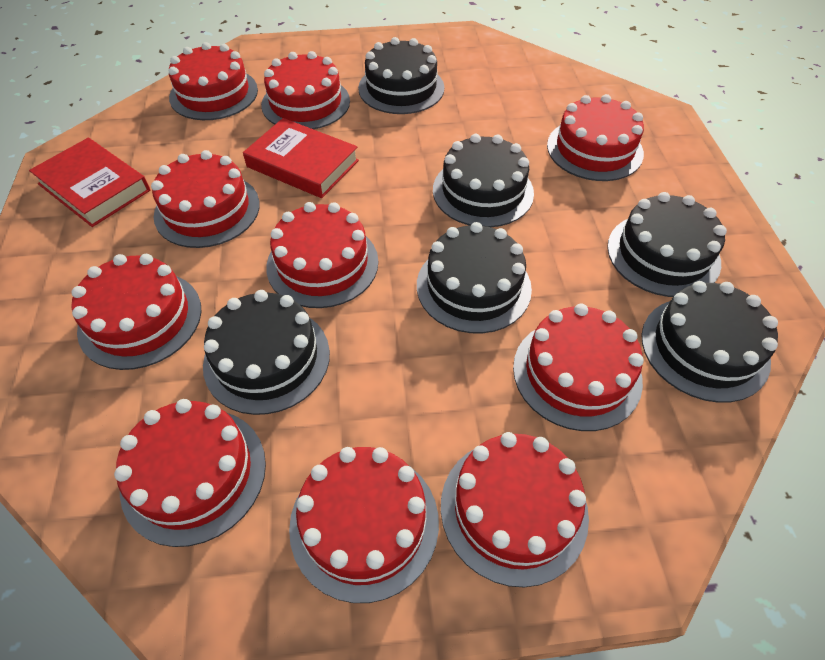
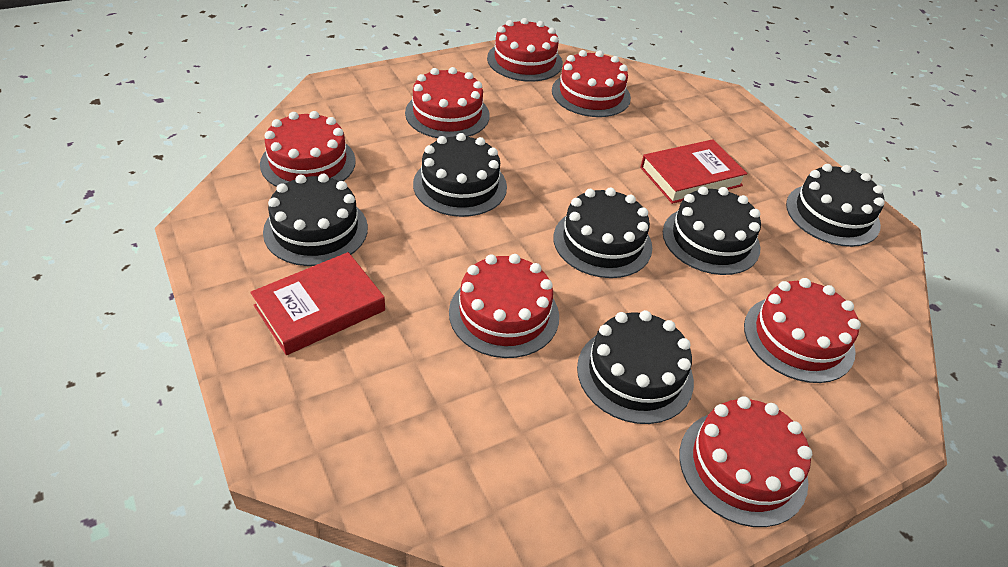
red cake: [72,254,202,370] [114,399,266,547] [151,150,260,248] [169,42,258,120] [261,51,350,129] [266,202,378,308] [289,447,439,603] [441,432,589,587] [513,303,644,431] [547,94,644,181] = 10 -> [260,111,356,187] [405,67,490,138] [449,254,559,358] [487,18,563,82] [552,50,631,117] [679,396,812,527] [744,278,861,383] = 7

